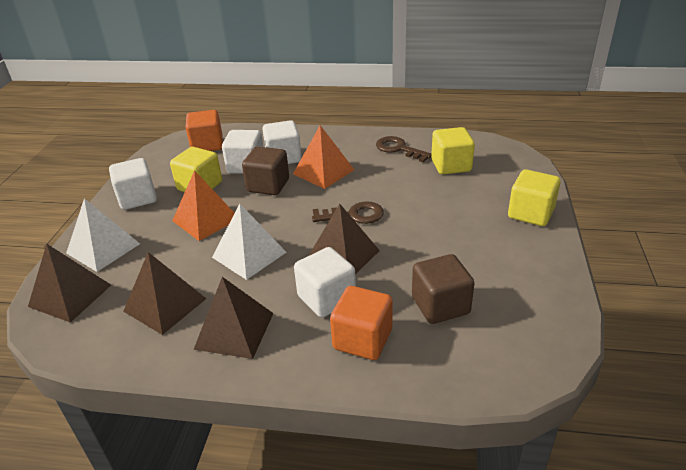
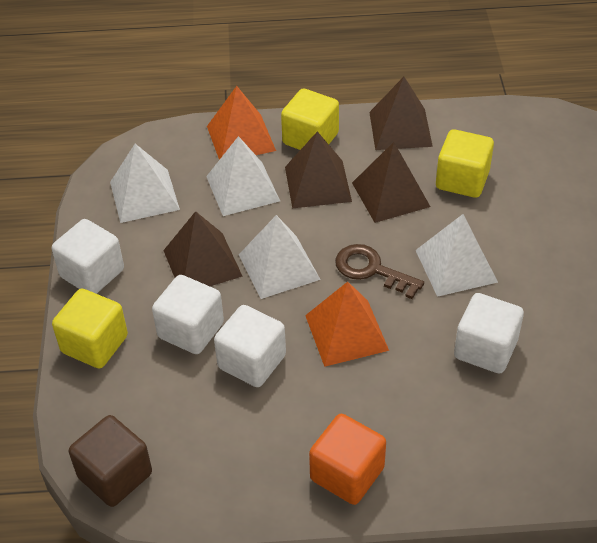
brown cube: [242,147,289,195] [412,254,475,324] = 2 -> [69,415,152,507] = 1
brown key: [312,201,384,224] [376,136,431,162] = 2 -> [335,244,424,299] = 1
orange cube: [185,110,223,151] [330,286,393,360] = 2 -> [309,414,386,505] = 1
white pyramid: [66,198,140,272] [212,204,286,280] = 2 -> [110,144,180,223] [206,136,280,216] [239,215,321,299] [415,214,498,297] = 4

